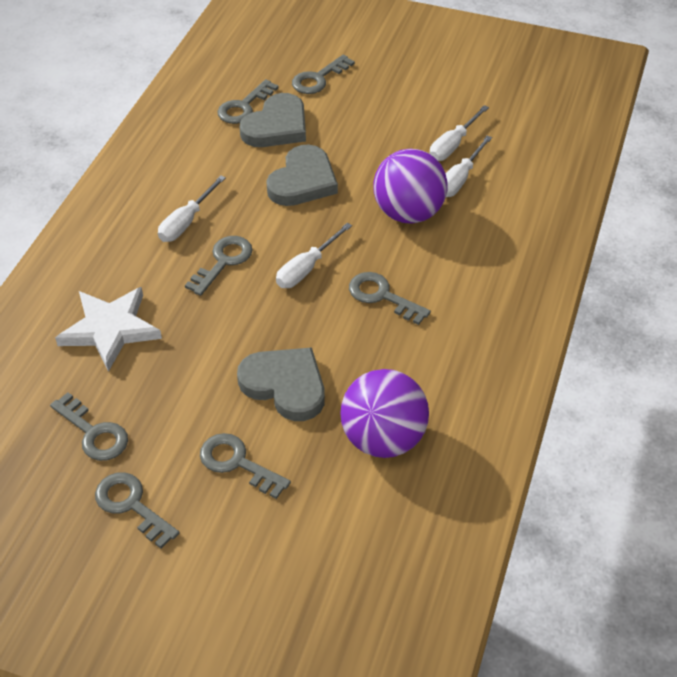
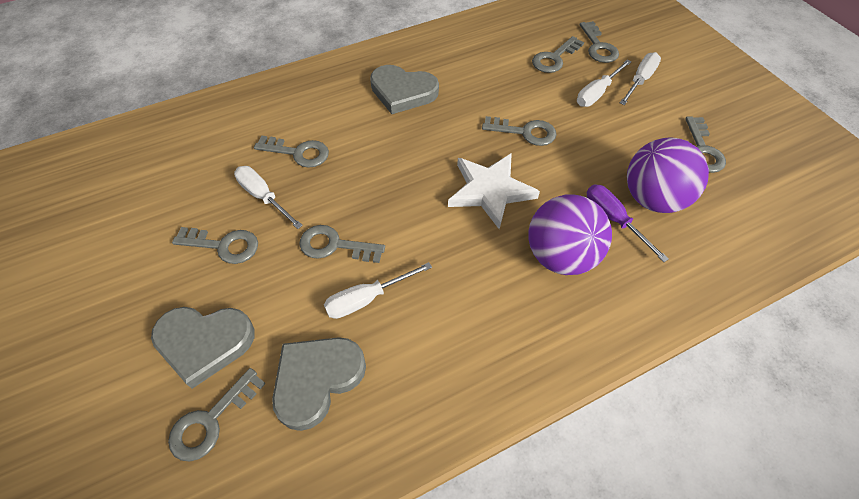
grey key: [50,392,128,461] [95,472,179,548] [185,236,253,296] [200,433,291,499] [217,79,279,124] [292,54,355,94] [349,272,431,325] = 7 -> [168,368,266,462] [172,227,258,264] [254,135,329,168] [299,225,385,263] [482,116,557,146] [532,36,584,73] [579,21,619,63] [685,116,726,173] = 8
purple screwdriver: none = 0 -> [587,184,669,262] = 1

